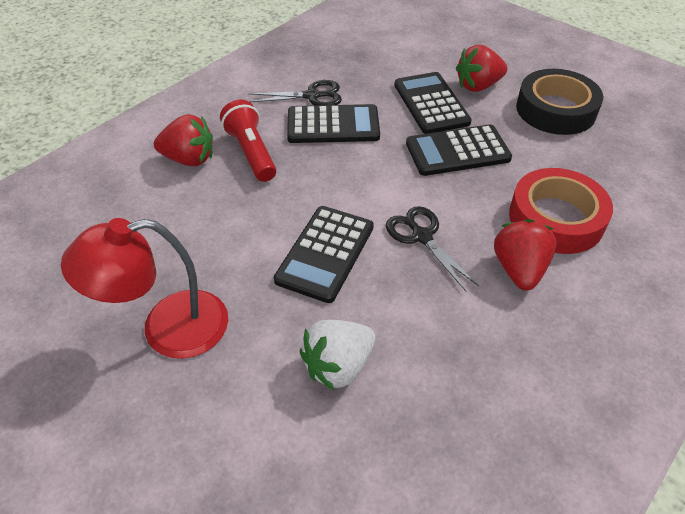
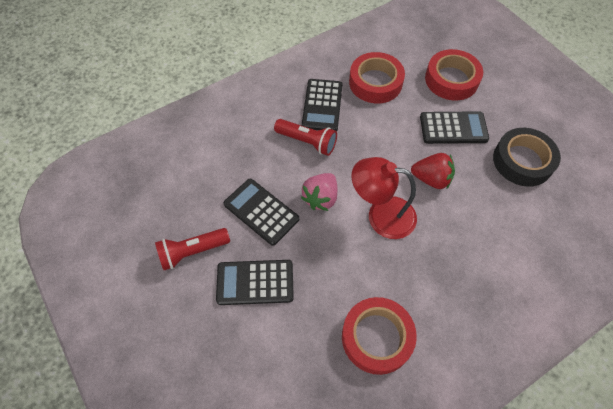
black scissors: [248,80,342,105] [386,206,479,292] = 2 -> none = 0
pink strawberry: none = 0 -> [301,173,337,211] = 1
red flashlight: [220,100,276,182] = 1 -> [155,228,230,270] [274,119,337,156] = 2
red strawberry: [154,114,213,167] [456,45,507,92] [494,219,557,291] = 3 -> [411,153,455,189] = 1
red tape: [509,168,613,254] = 1 -> [342,297,417,375] [349,52,405,103] [425,49,483,100] = 3
white strawberry: [300,320,375,391] = 1 -> none = 0

